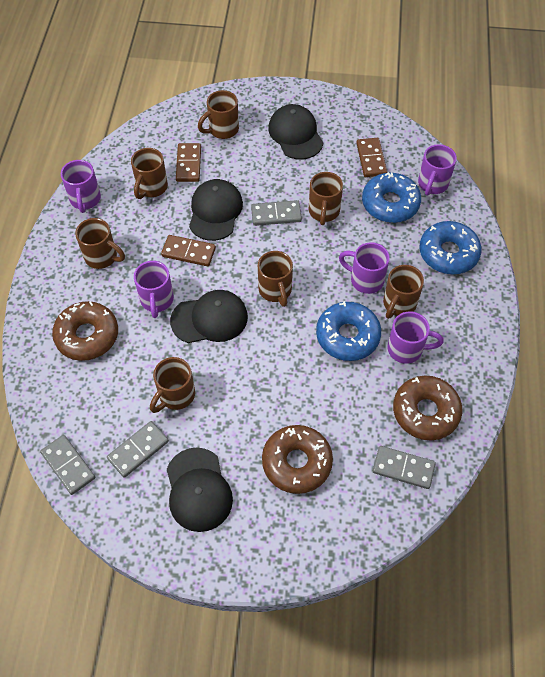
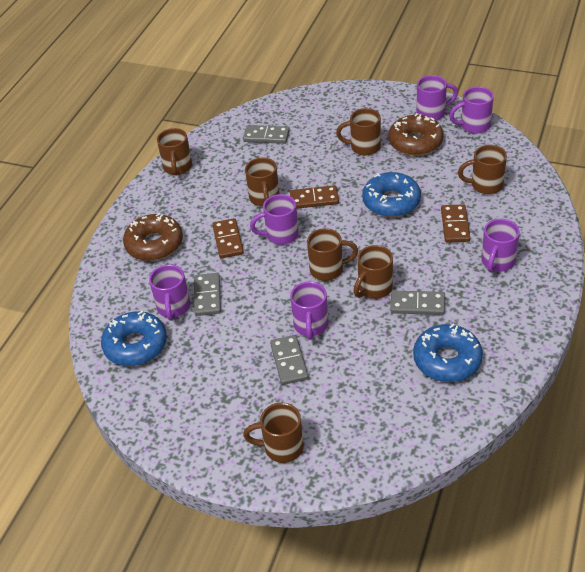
black cap: [167,447,233,532] [170,290,248,343] [189,179,243,241] [268,104,323,160] = 4 -> none = 0
brown donut: [52,301,118,361] [262,425,333,494] [393,376,462,440] = 3 -> [123,213,183,261] [388,113,443,156] = 2
purple mug: [61,160,101,213] [134,261,174,318] [339,242,390,294] [387,311,444,364] [418,144,457,196] = 5 -> [149,265,190,321] [250,194,299,245] [290,282,329,340] [416,75,458,121] [449,87,494,133] [481,219,520,273] = 6

